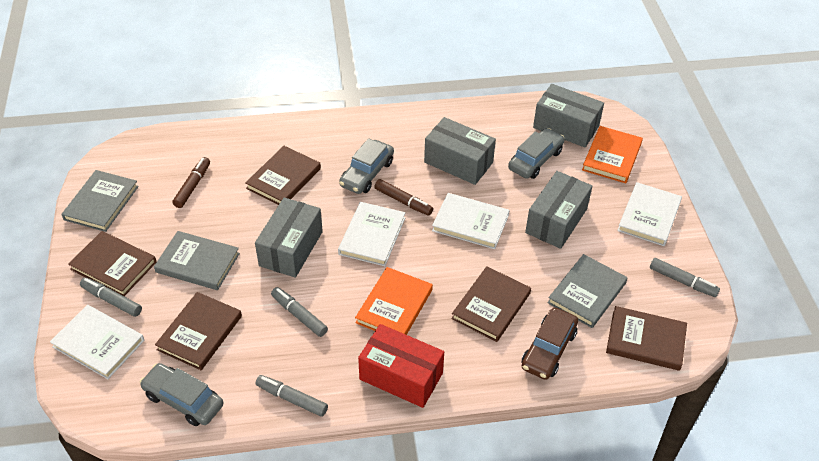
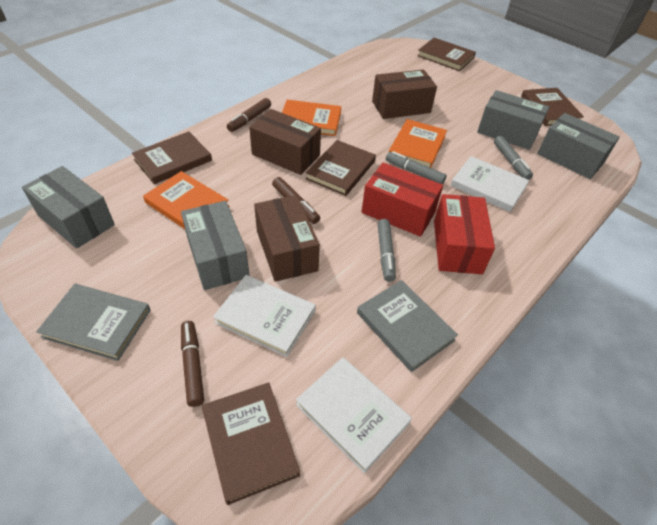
brown box: none = 0 -> [249,109,321,175] [254,195,320,282] [372,69,437,119] = 3
brown car: [522,308,578,380] = 1 -> none = 0
brown marker: [172,157,210,208] [374,179,433,216] = 2 -> [181,321,204,407] [227,98,271,132] [272,177,320,224] = 3
grey book: [61,170,139,232] [154,231,240,290] [547,254,628,328] = 3 -> [36,284,151,361] [357,280,458,372] = 2
grey car: [140,363,223,426] [339,138,394,194] [508,128,564,179] = 3 -> none = 0
grey marker: [80,277,142,317] [255,375,328,417] [271,287,328,337] [650,258,720,297] = 4 -> [377,219,396,282] [386,151,447,184] [494,136,533,180] = 3
orange book: [355,267,433,335] [582,126,643,183] = 2 -> [143,171,229,229] [282,100,341,136] [389,119,447,168] = 3
red box: [358,324,444,408] = 1 -> [362,163,443,237] [434,194,495,274] = 2
white book: [50,305,144,379] [338,202,405,266] [432,193,510,249] [617,182,682,246] = 4 -> [213,275,316,357] [296,357,412,473] [450,156,529,212] = 3

